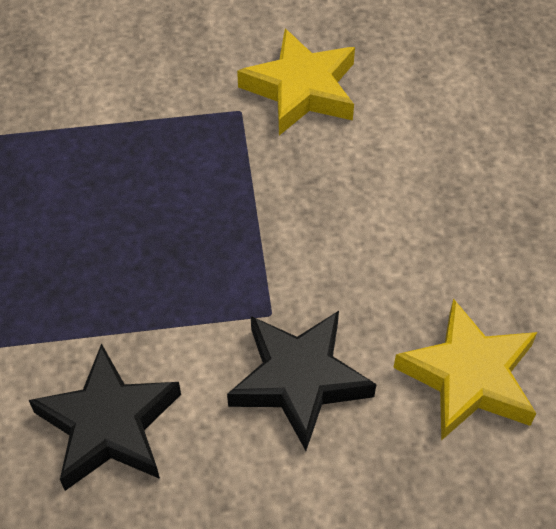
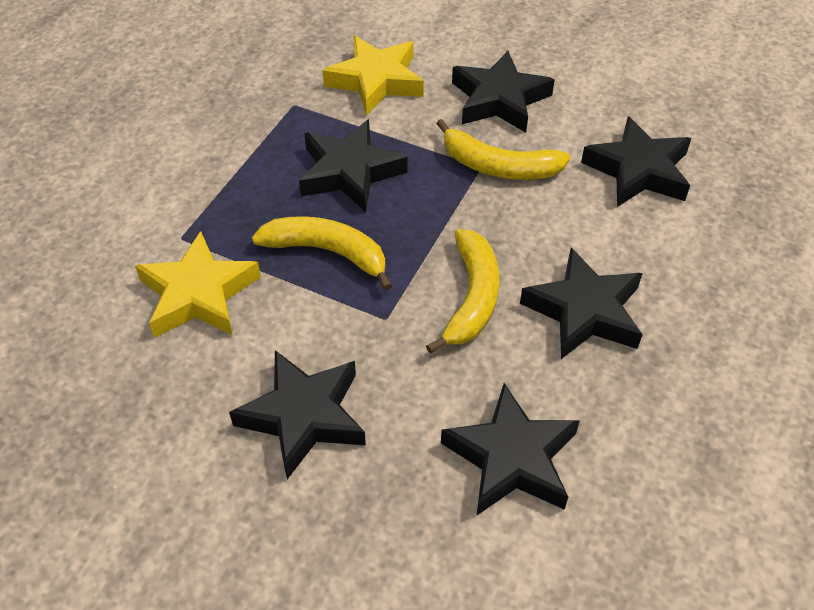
black star: [29,343,181,491] [227,311,376,451] = 2 -> [229,350,366,479] [299,119,408,212] [441,383,580,516] [452,51,555,132] [520,248,643,359] [581,116,691,207] = 6
yellow banana: none = 0 -> [252,216,392,291] [426,229,499,354] [436,119,571,180] = 3

